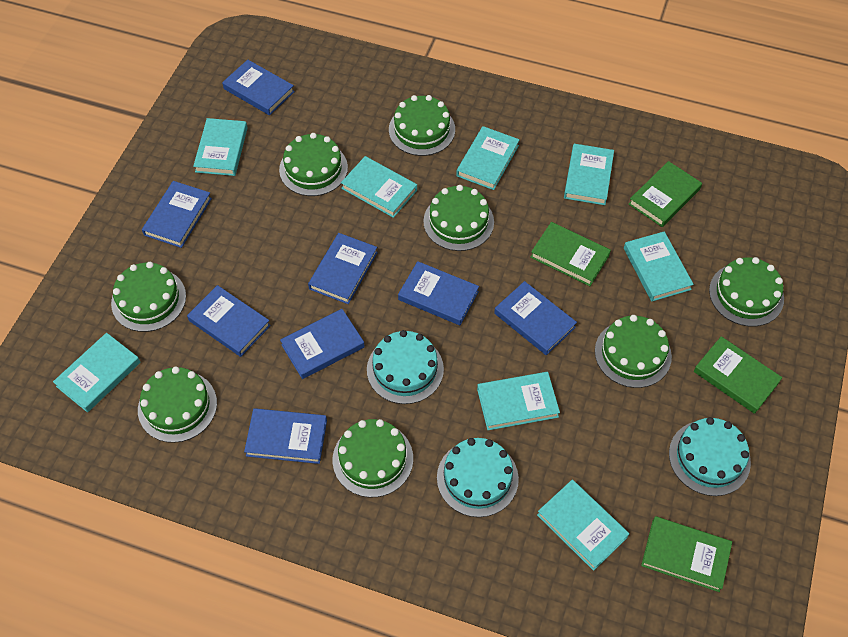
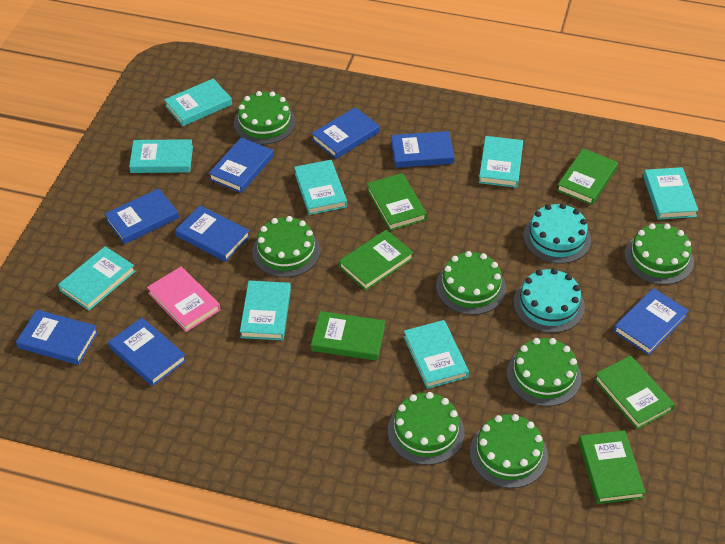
green book: [530,222,611,286] [629,161,702,227] [641,516,732,592] [694,336,782,414] = 4 -> [311,311,385,361] [339,230,414,290] [367,173,427,231] [557,148,618,205] [579,430,646,504] [594,355,675,429] = 6
green cake: [111,262,186,332] [138,367,217,443] [279,133,348,196] [333,419,413,497] [389,95,455,156] [423,185,494,251] [595,315,672,388] [709,257,784,326] = 8 -> [234,91,296,144] [252,216,320,277] [388,392,465,465] [436,251,506,315] [470,414,548,488] [507,338,581,406] [624,223,694,285] = 7
pink book: none = 0 -> [147,267,220,332] = 1
turquoise cake: [367,330,444,404] [437,438,519,517] [669,417,751,496] = 3 -> [514,268,585,333] [523,203,591,264] = 2

